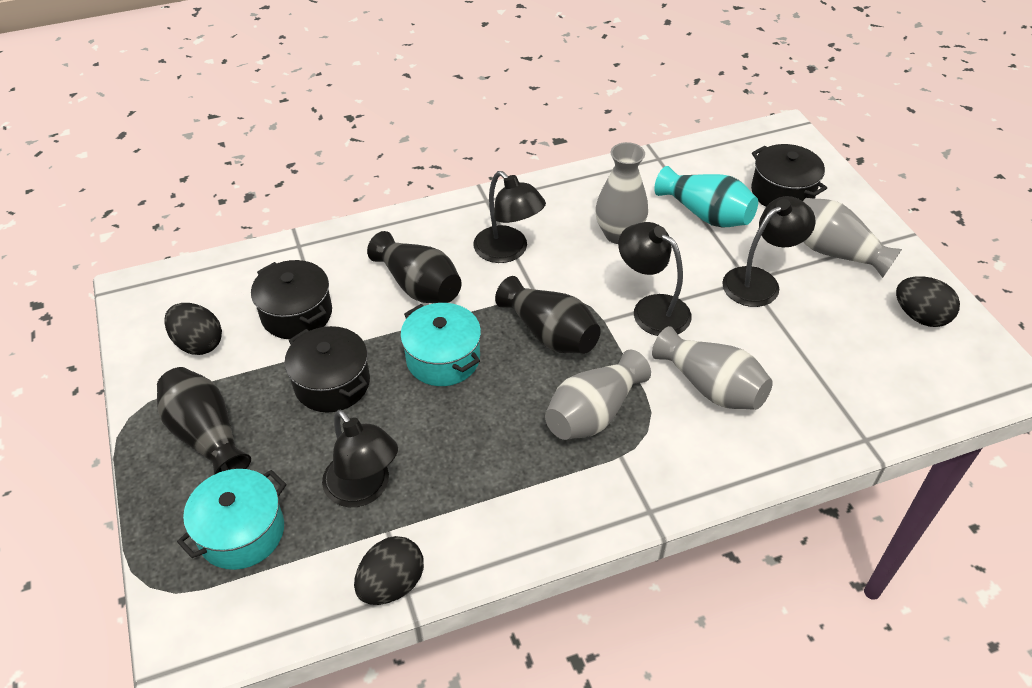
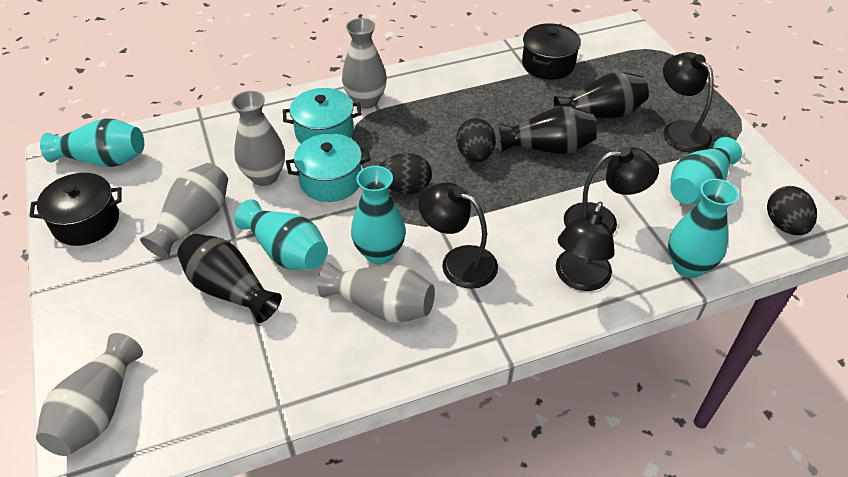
black pot: [251,260,332,339] [285,326,370,413] [751,144,827,207] = 3 -> [29,173,122,246] [522,23,581,80] = 2
grey vase: [545,350,651,440] [595,142,648,244] [652,326,773,410] [803,198,902,278] = 4 -> [36,333,143,456] [140,163,228,259] [232,91,285,186] [318,263,435,323] [342,18,387,109] = 5
turquoise vase: [654,166,758,228] = 1 -> [40,118,144,167] [234,199,328,270] [351,166,406,264] [668,179,739,278] [670,137,742,204] = 5

